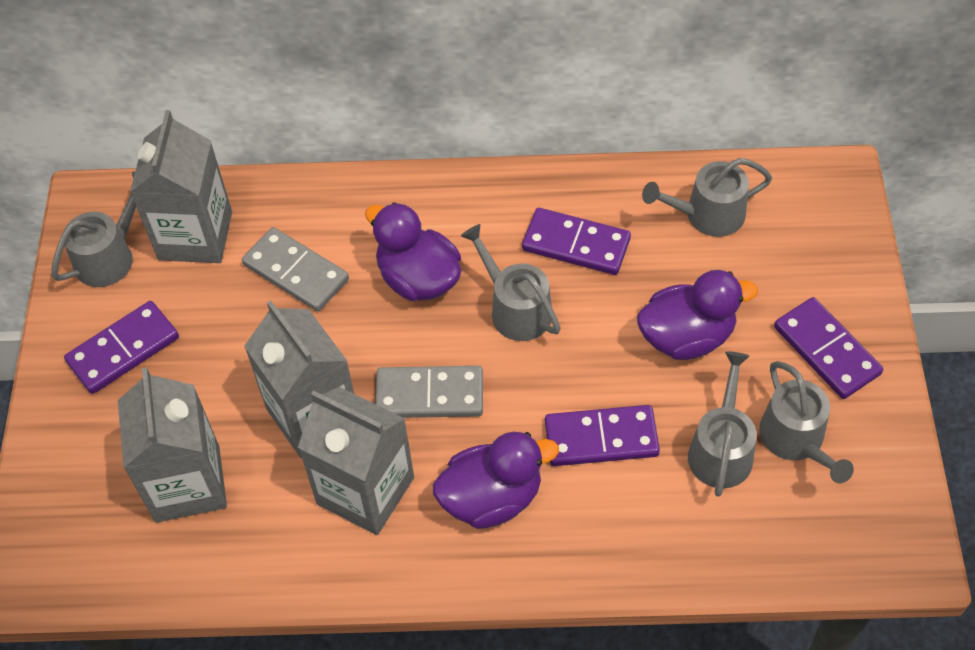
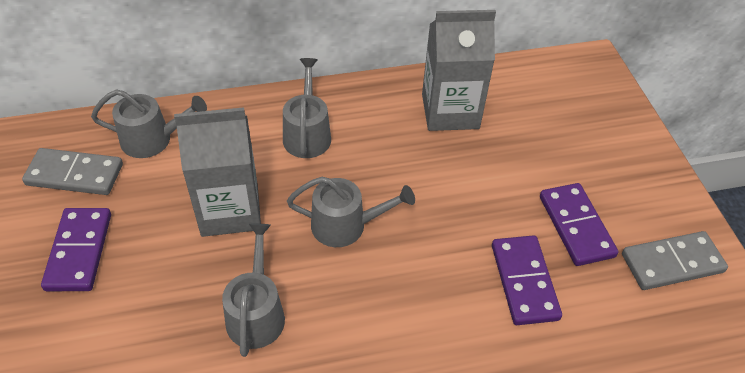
grey carton: [118,367,227,523] [130,110,232,263] [244,301,354,458] [298,387,414,535] = 4 -> [174,107,261,237] [422,10,496,131] = 2
grey watering can: [51,172,136,287] [461,224,561,341] [642,158,772,237] [688,351,757,497] [759,361,854,483] = 5 -> [91,89,207,158] [222,223,285,357] [283,58,331,158] [287,177,415,247] = 4
purple domino: [64,301,179,394] [522,208,631,275] [545,405,660,466] [774,297,883,399] = 4 -> [41,208,111,291] [492,235,562,325] [540,183,619,266] = 3
purple duck: [365,202,461,301] [433,432,559,529] [637,270,758,360] = 3 -> none = 0

